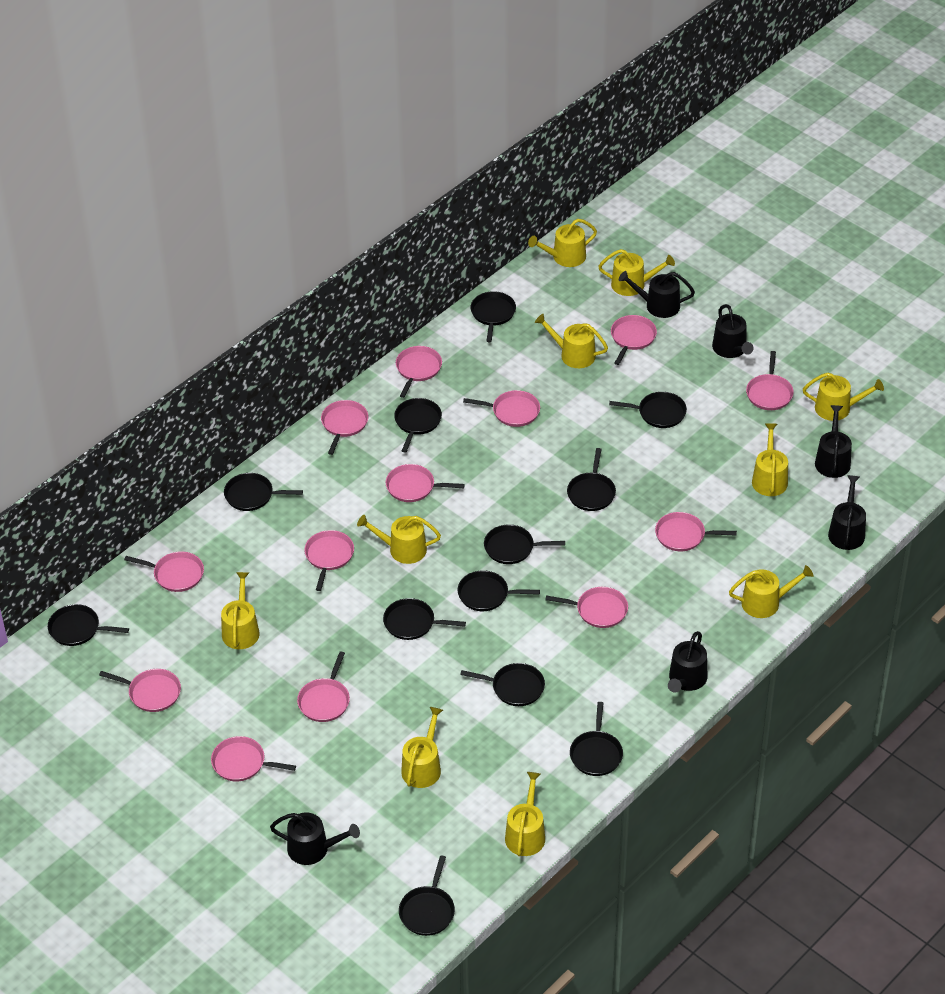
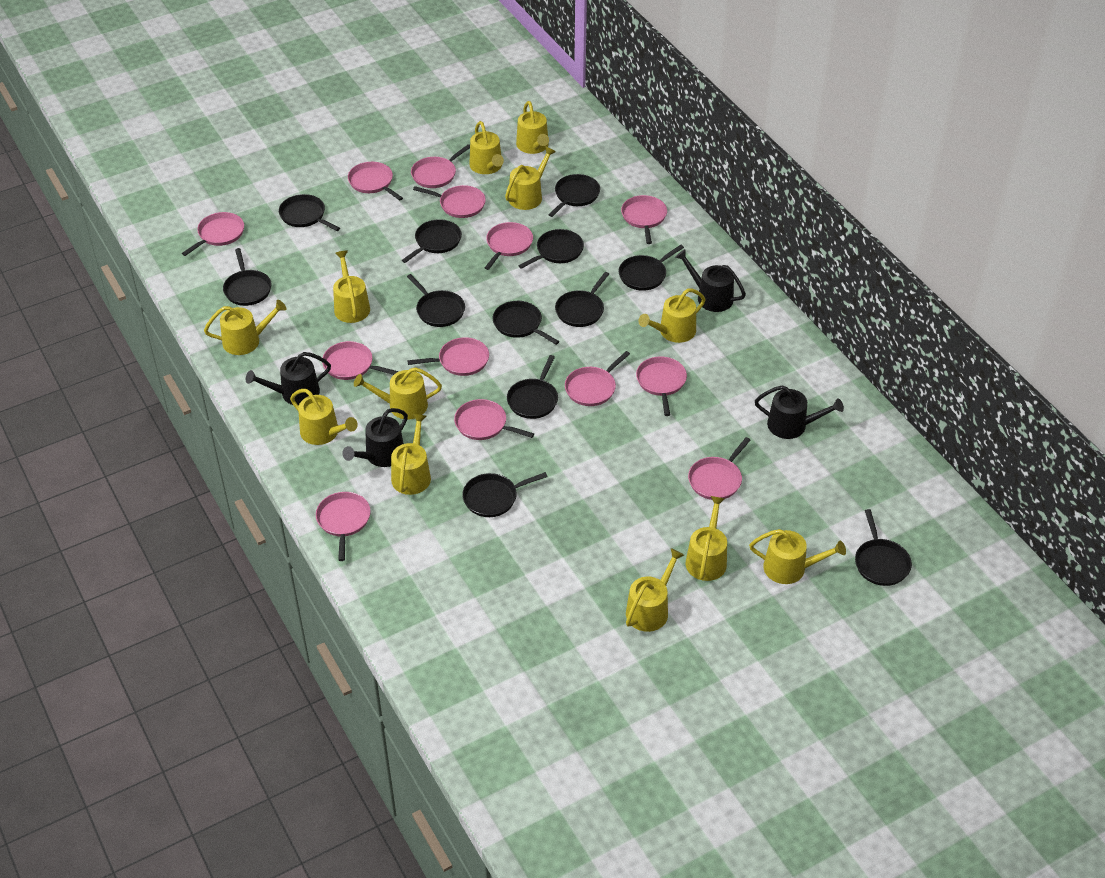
black watering can: [270,812,360,865] [619,271,695,318] [668,631,708,693] [712,304,754,358] [815,405,852,478] [828,475,866,550] = 6 -> [246,352,331,406] [342,408,408,467] [675,249,746,312] [755,385,844,439] = 4
yellow watering can: [221,572,259,649] [357,515,441,564] [401,707,443,788] [505,772,545,856] [528,219,597,267] [535,314,608,368] [598,249,675,296] [729,565,813,618] [752,423,788,496] [803,373,884,421] = 10 -> [204,300,287,355] [290,389,358,445] [333,251,370,323] [354,367,442,419] [391,414,431,495] [469,121,504,174] [505,146,556,210] [516,101,549,154] [626,548,684,632] [638,288,705,343] [686,496,727,581] [749,529,846,584] = 12

